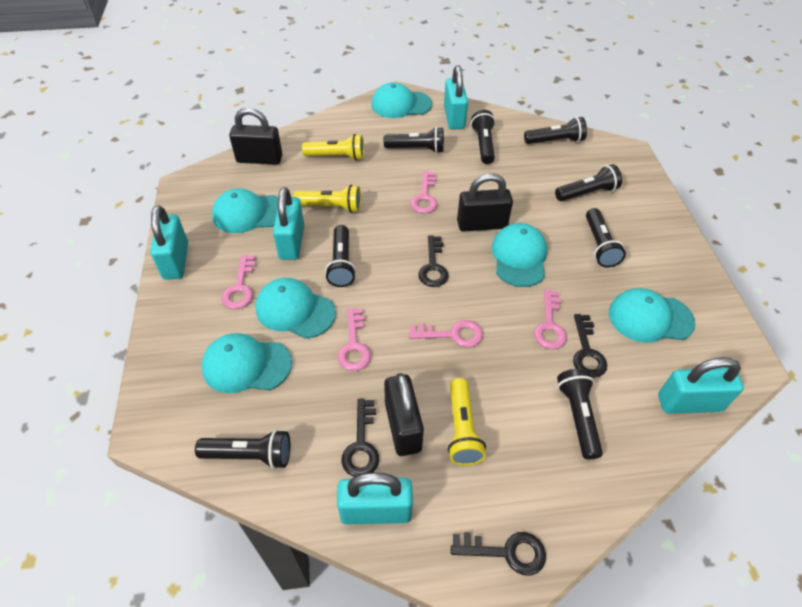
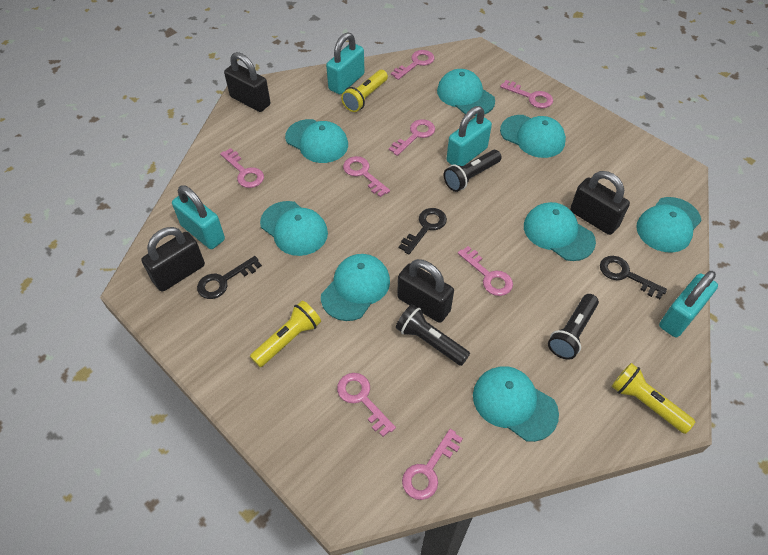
black flashlight: [195,429,290,469] [325,225,356,287] [384,127,444,153] [471,110,495,164] [524,117,587,144] [555,164,622,201] [557,368,603,459] [586,208,626,267] = 8 -> [396,304,470,366] [444,150,502,192] [548,294,599,360] = 3
black key: [341,399,379,477] [418,235,449,287] [451,532,546,576] [573,314,607,378] = 4 -> [197,256,262,299] [399,208,447,254] [600,256,667,299] = 3
black padlock: [229,108,282,165] [384,373,424,456] [457,173,513,232] = 3 -> [141,227,205,292] [224,52,270,112] [397,259,454,323] [570,171,630,235] = 4
pink key: [221,255,256,309] [337,308,371,371] [409,320,483,347] [410,171,437,214] [534,290,567,349] = 5 -> [220,148,264,188] [337,373,396,437] [343,156,390,197] [389,119,435,156] [391,50,434,80] [402,429,463,500] [458,246,513,296] [500,80,553,108] = 8
turquoise cap: [201,333,292,393] [212,188,278,233] [255,278,336,339] [371,82,432,118] [491,223,547,287] [609,288,696,343] = 6 -> [260,201,328,256] [285,119,348,163] [321,254,390,321] [437,69,495,116] [473,366,559,442] [500,115,566,158] [524,202,596,261] [636,197,702,253] = 8
turquoise padlock: [150,205,188,280] [273,187,304,260] [337,473,413,525] [444,65,468,130] [658,357,744,414] = 5 -> [172,185,225,249] [326,33,365,94] [447,106,492,166] [659,271,718,337] = 4

